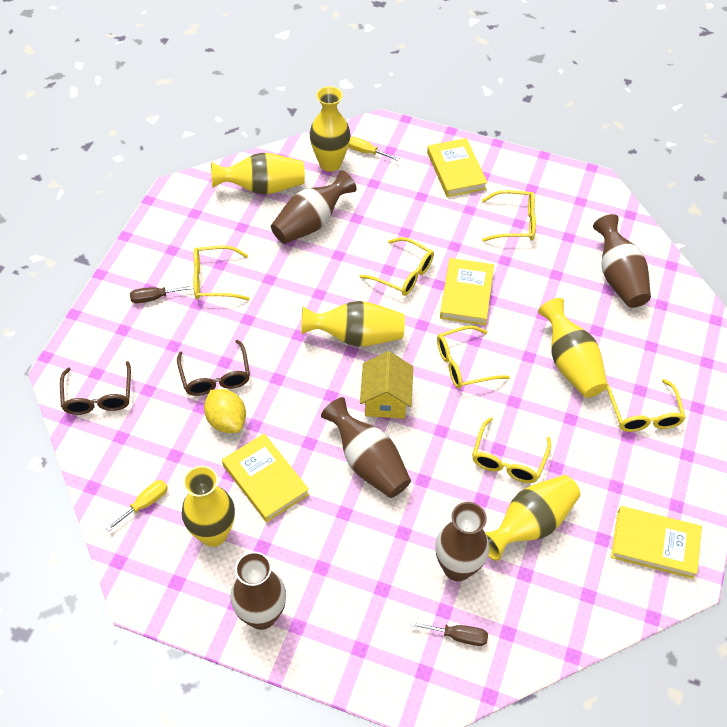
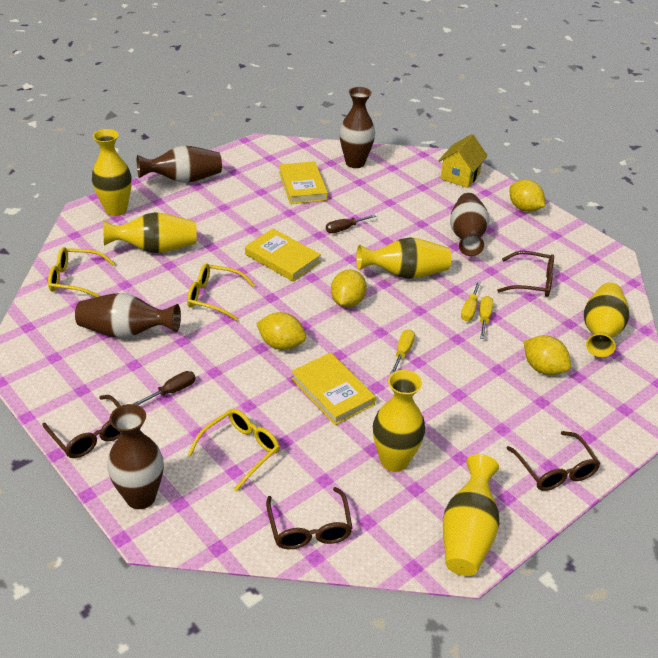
brown glasses: [60,361,131,415] [177,340,250,396] = 2 -> [42,395,121,458] [266,487,353,549] [497,251,554,297] [506,431,600,491] = 4
yellow book: [222,433,309,522] [427,138,488,197] [440,258,494,325] [611,506,702,579] = 4 -> [245,229,321,282] [279,161,328,204] [291,353,376,425] = 3
yellow glasses: [193,245,250,300] [360,237,434,296] [437,326,510,389] [472,417,551,483] [482,190,536,242] [606,379,686,432] = 6 -> [48,247,115,297] [187,263,255,321] [188,409,279,492] = 3
yellow lemon: [204,389,246,433] = 1 -> [256,312,306,350] [331,270,367,307] [510,180,545,212] [524,335,571,375] = 4
yellow screwdriver: [106,480,168,531] [348,137,399,161] = 2 -> [390,329,415,374] [461,281,481,321] [479,296,493,339] = 3

